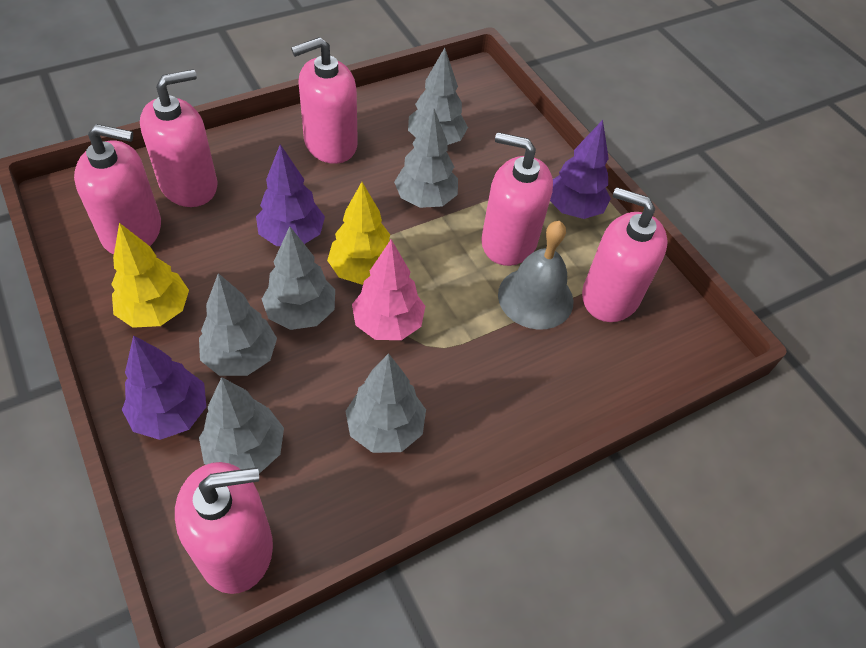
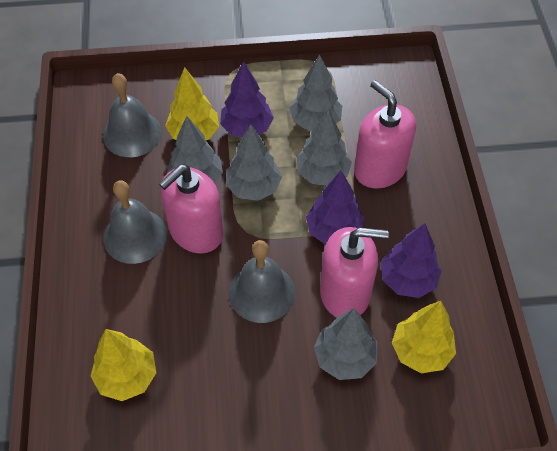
grey bell: [498,221,573,330] = 1 -> [103,73,162,157] [103,180,167,264] [229,240,295,323] = 3
grey tree: [199,273,277,376] [199,377,284,474] [262,226,335,330] [345,353,426,453] [394,108,458,208] [408,48,468,145] = 6 -> [167,116,223,183] [226,124,282,201] [289,54,342,131] [297,109,352,185] [314,308,377,380] = 5
pink soap dispenser: [74,124,161,254] [140,69,217,207] [175,462,273,594] [291,37,358,164] [481,132,553,266] [582,187,668,322] = 6 -> [159,165,224,253] [320,227,389,317] [354,80,416,188] = 3
pink tree: [352,239,425,340] = 1 -> none = 0
yellow tree: [111,223,189,328] [327,182,390,285] = 2 -> [91,329,156,401] [165,67,219,141] [392,301,456,373] = 3

